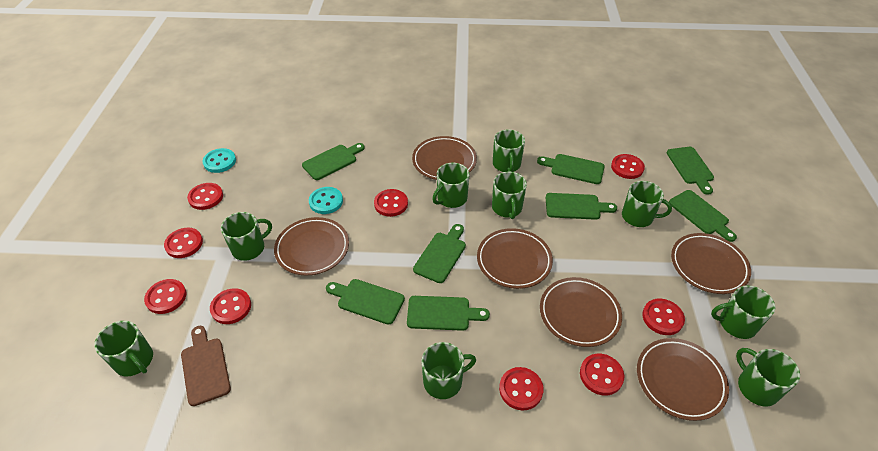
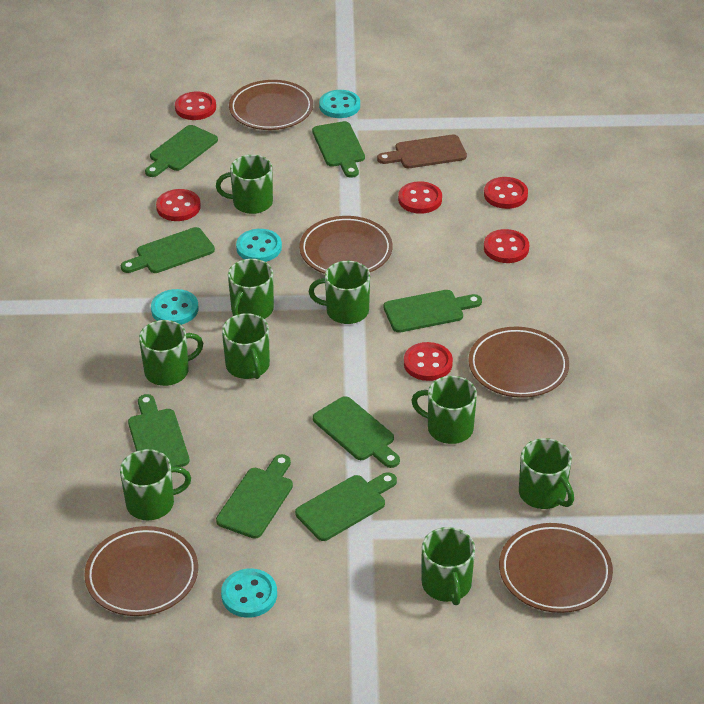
brown plate: [274,217,349,275] [412,136,477,180] [477,228,553,289] [540,277,622,347] [637,338,729,421] [671,233,751,294] = 6 -> [84,526,198,616] [229,80,313,130] [299,216,392,274] [468,327,569,398] [499,523,613,613] = 5
red button: [144,279,186,314] [164,228,203,258] [187,183,223,210] [210,288,251,324] [374,189,408,217] [499,367,544,410] [580,354,624,396] [611,154,645,179] [642,299,685,335] = 9 -> [156,189,201,221] [175,92,216,120] [398,181,442,214] [404,342,453,381] [484,177,528,209] [484,229,529,263] = 6
turquoise button: [203,148,236,173] [309,187,343,214] = 2 -> [151,289,199,325] [221,568,277,618] [236,229,282,262] [319,90,360,118] = 4

